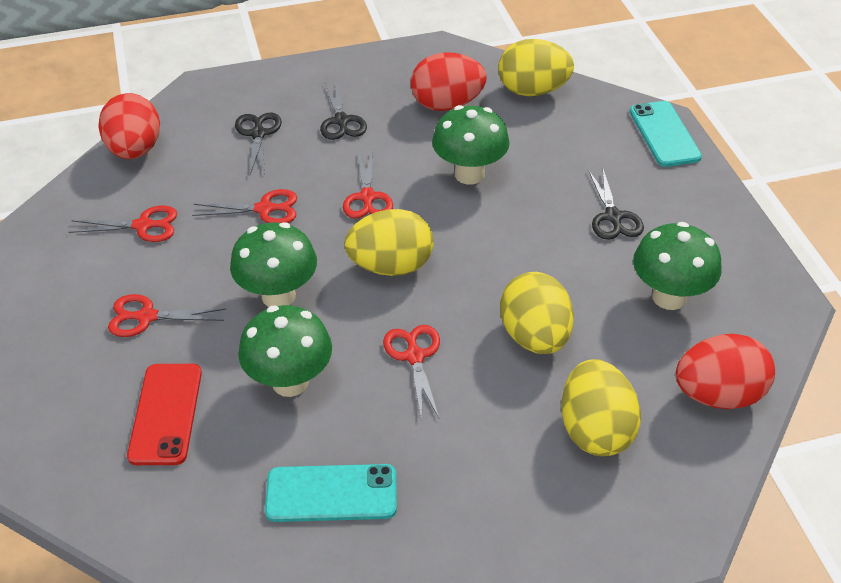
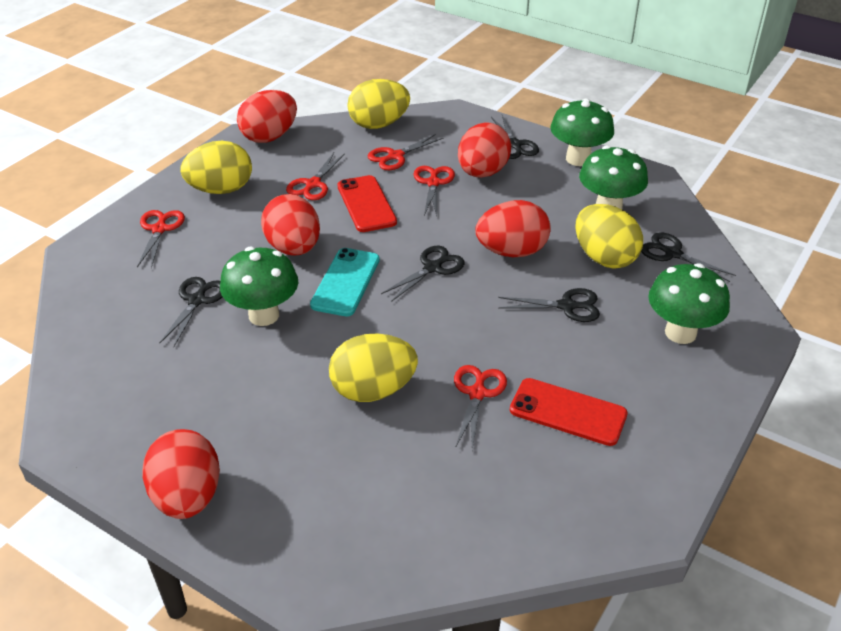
black scissors: [235,112,282,175] [320,81,367,140] [588,169,644,240] = 3 -> [160,277,223,346] [381,246,465,302] [491,115,539,159] [498,288,600,322] [641,232,736,282] = 5
red egg: [98,93,160,159] [411,52,487,111] [675,334,775,409] = 3 -> [143,429,220,519] [237,90,297,143] [261,194,320,256] [458,122,511,178] [475,200,551,257] = 5
red phone: [127,364,202,465] = 1 -> [337,175,397,232] [510,378,628,446] = 2
turquoise phone: [265,464,397,522] [629,101,702,167] = 2 -> [310,248,380,317] = 1

